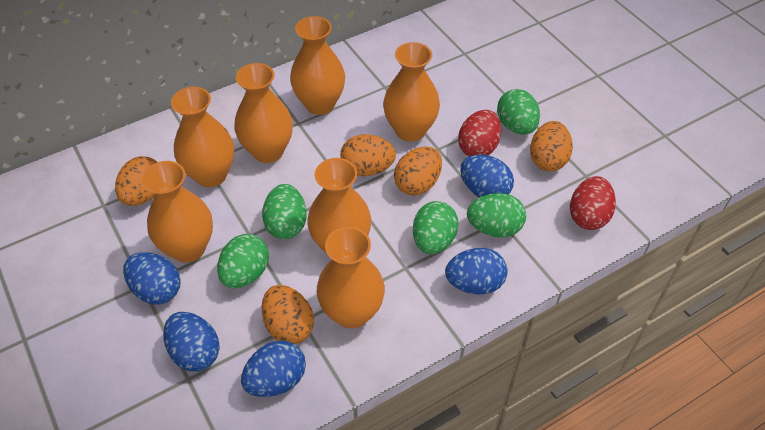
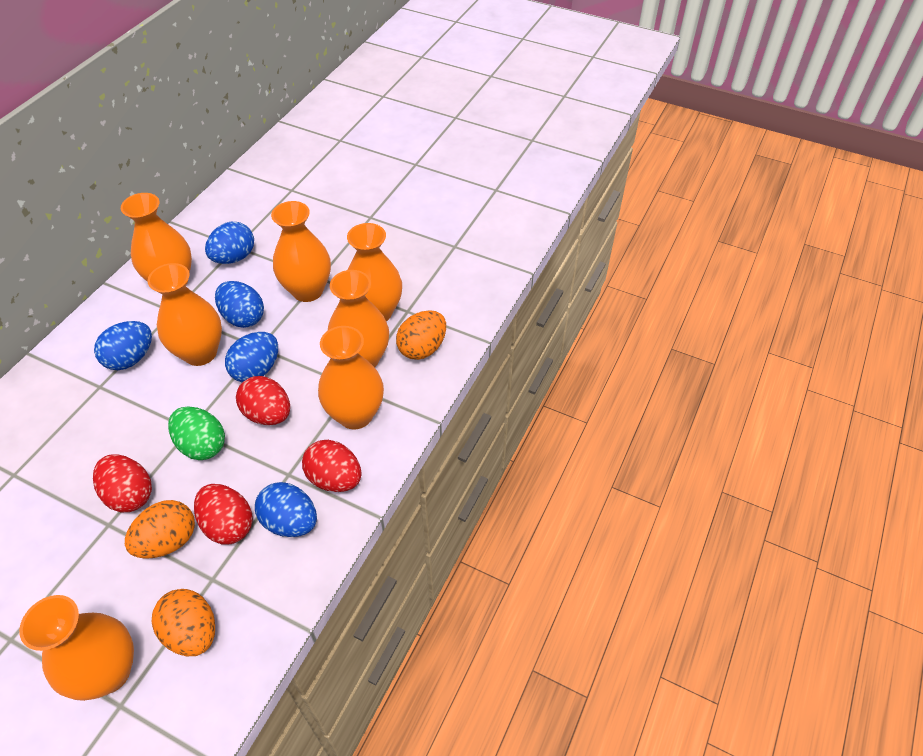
green egg: [217,234,269,288] [262,184,307,239] [413,201,458,254] [467,193,526,237] [497,89,540,135] = 5 -> [168,406,225,460] = 1
orange egg: [115,156,158,206] [262,285,314,344] [340,134,396,176] [394,147,442,195] [530,121,573,172] = 5 -> [125,500,195,559] [152,589,215,656] [396,310,446,360] = 3
red egg: [458,110,501,156] [570,176,616,230] = 2 -> [93,454,152,512] [194,484,253,544] [236,376,290,425] [302,440,361,492] = 4

